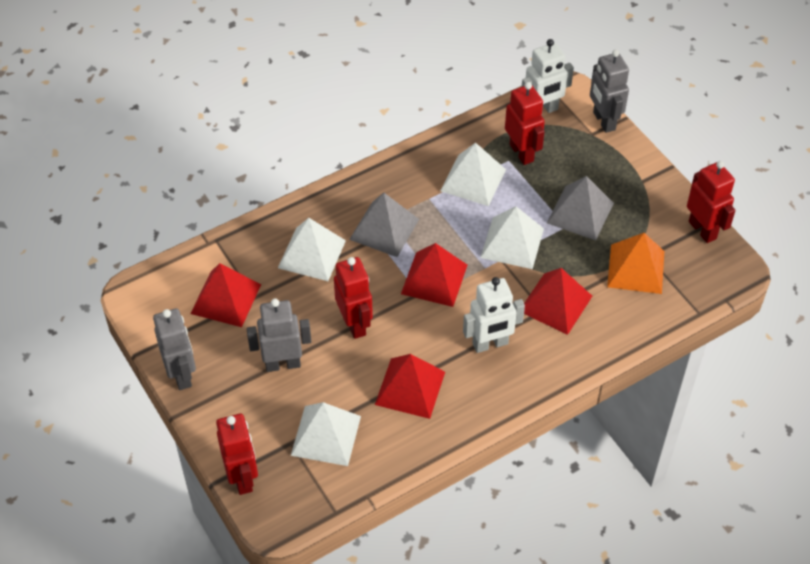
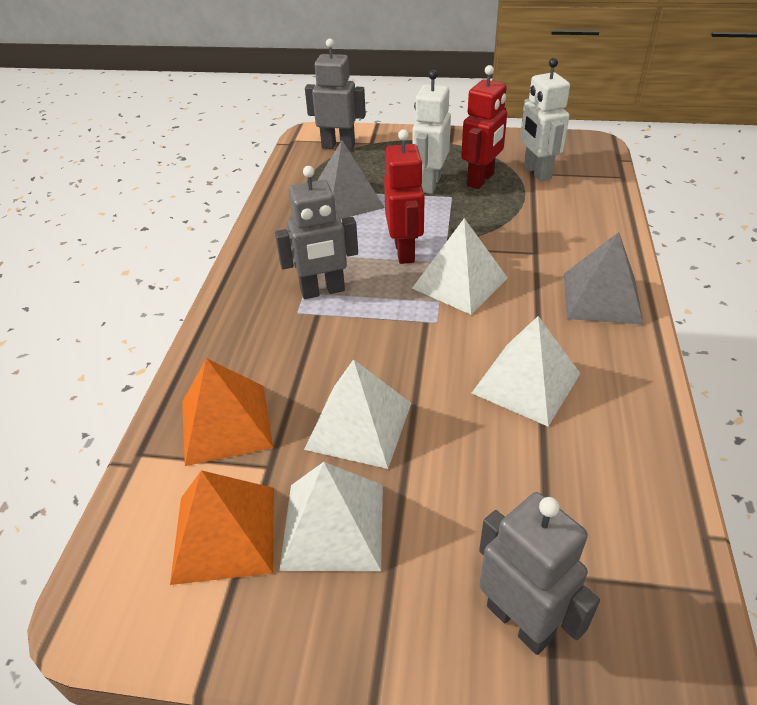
orange pyramid: [607,233,664,294] = 1 -> [170,470,274,585] [182,358,273,466] = 2
red pyramid: [190,263,261,327] [375,354,445,419] [401,243,467,307] [524,268,592,335] = 4 -> none = 0
red robot: [216,414,258,495] [334,257,373,339] [505,82,545,165] [687,161,736,243] = 4 -> [384,129,425,264] [461,65,507,189] = 2

